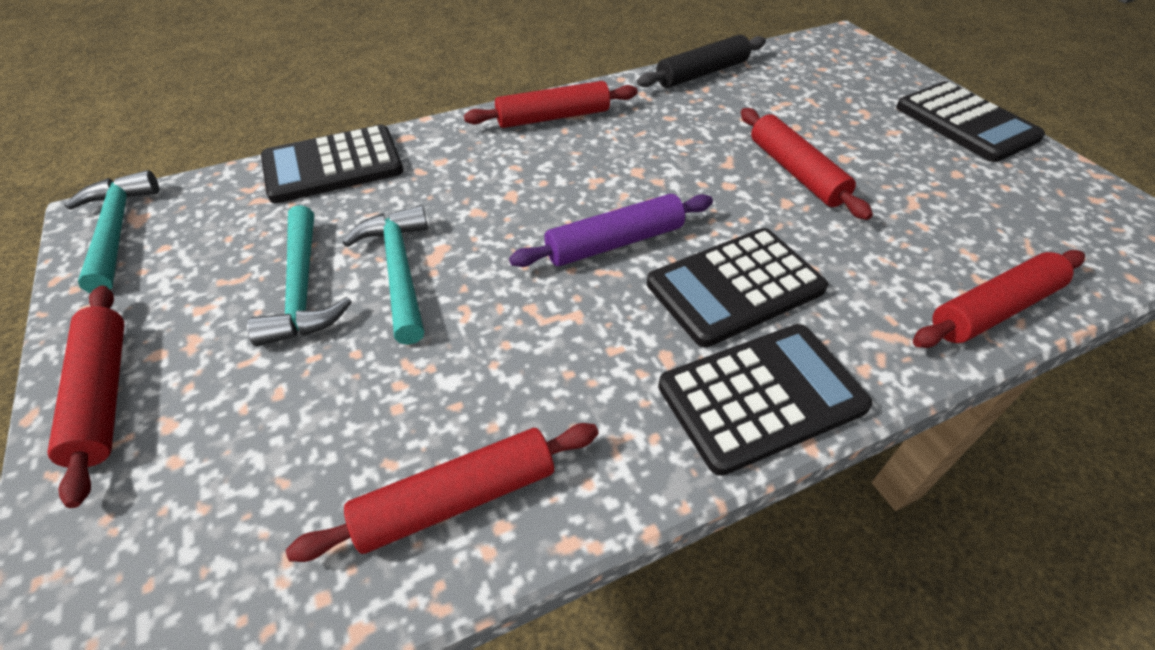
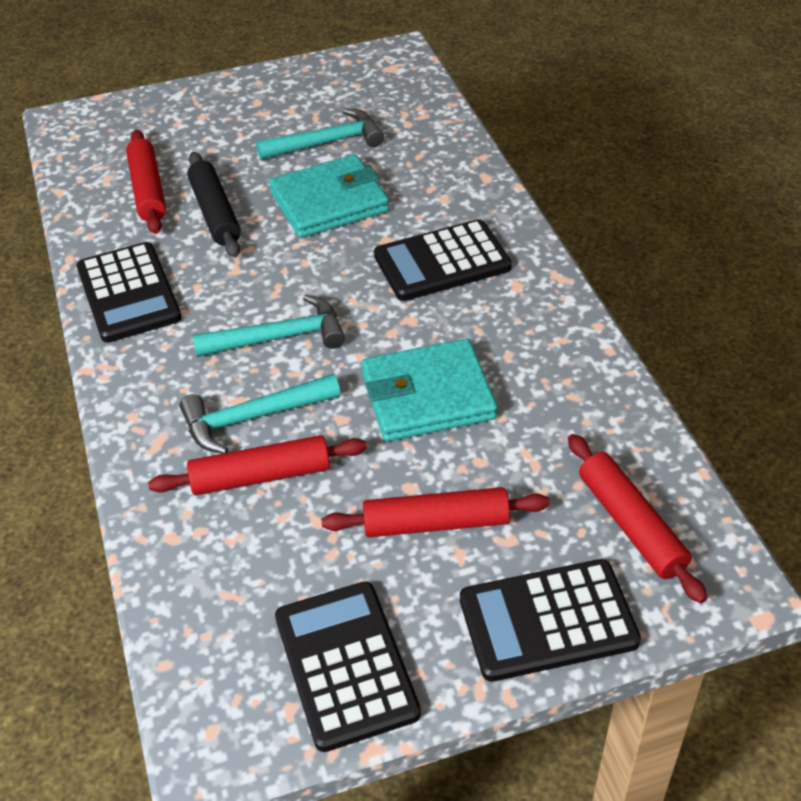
purple rolling pin: [509,194,713,267] = 1 -> none = 0
red rolling pin: [47,285,125,508] [286,423,599,562] [464,81,638,128] [741,108,873,220] [913,250,1085,348] = 5 -> [126,130,166,234] [148,435,367,495] [322,487,550,537] [568,434,707,603] = 4
turquoise wallet: none = 0 -> [269,154,389,238] [361,339,498,442] = 2

